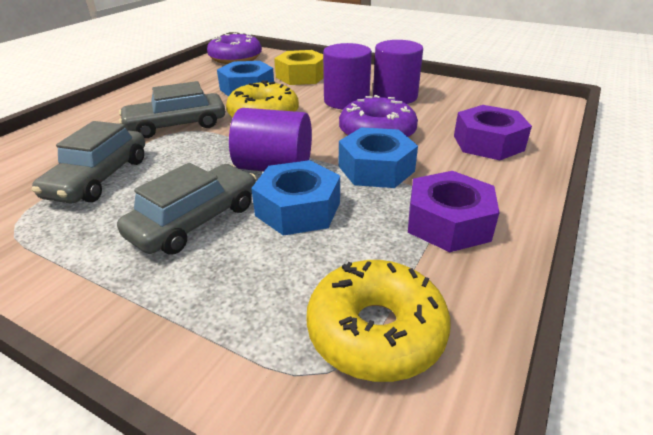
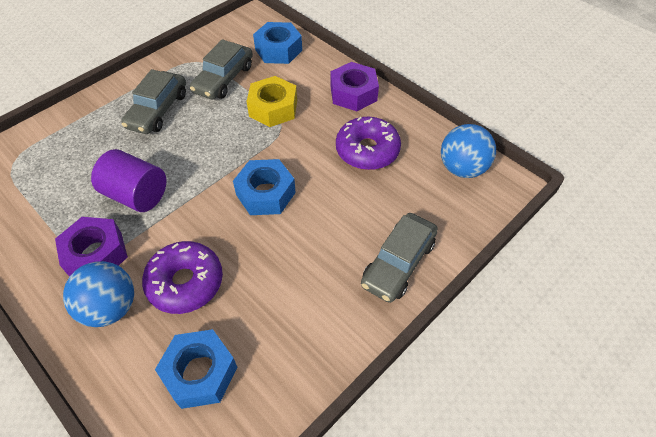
blue ball: none = 0 -> [63,261,134,327] [441,124,496,178] = 2
purple cylinder: [229,108,312,171] [323,43,372,109] [373,40,423,104] = 3 -> [91,149,166,212] = 1
yellow donut: [226,80,299,118] [306,260,451,382] = 2 -> none = 0

